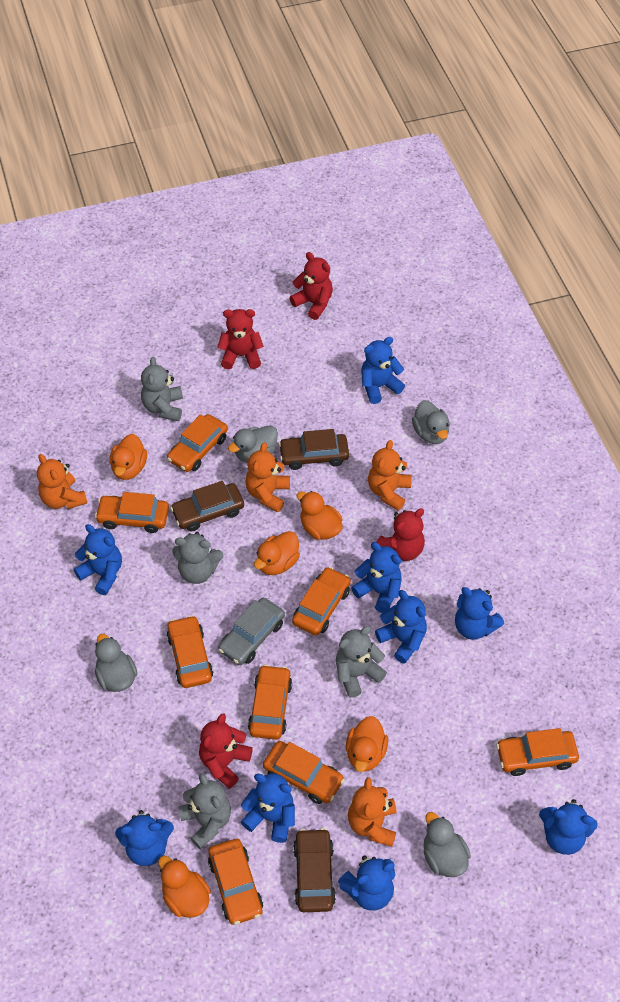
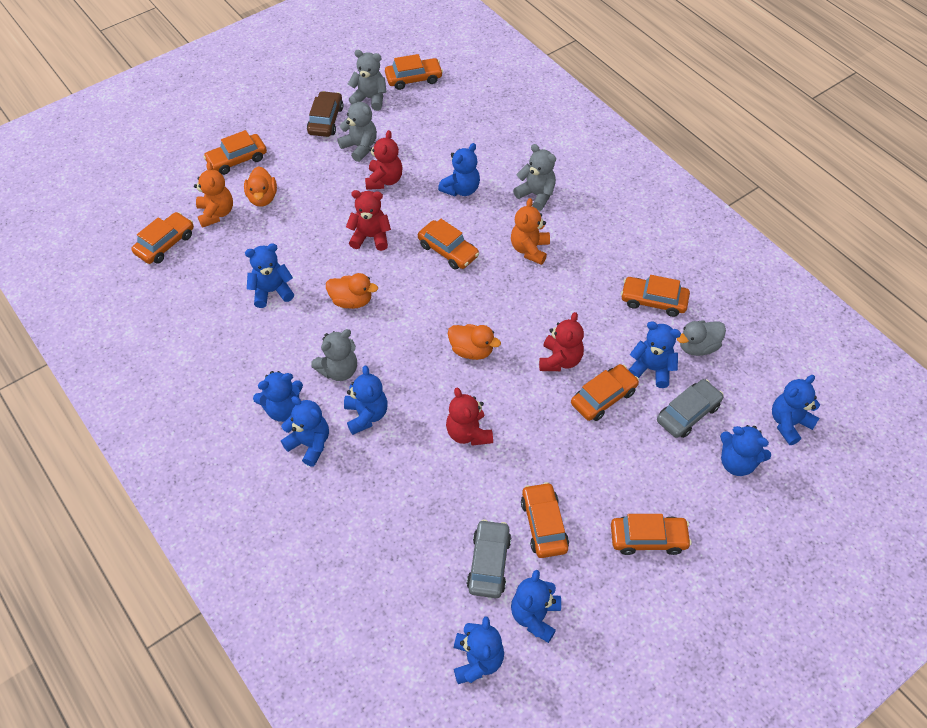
blue teddy bear: [74,524,122,595] [115,810,174,866] [241,773,295,843] [338,856,395,911] [351,542,402,613] [361,337,405,404] [375,590,427,664] [455,587,504,640] [539,799,598,855] = 9 -> [245,243,294,308] [253,371,303,422] [281,396,329,467] [344,365,388,435] [438,143,480,196] [454,617,504,684] [511,570,561,643] [629,321,681,388] [720,425,771,476] [772,375,820,445] = 10
brown car: [170,481,244,531] [279,429,349,470] [293,828,336,912] = 3 -> [307,91,343,137] = 1
grey car: [218,598,285,665] = 1 -> [467,519,511,598] [657,379,723,438] = 2
grey duck: [95,634,137,692] [228,425,278,463] [412,400,450,444] [423,812,471,877] = 4 -> [677,320,726,356] = 1
orange duck: [110,434,147,480] [158,856,211,918] [254,531,300,575] [297,491,343,540] [346,716,388,772] = 5 -> [244,166,277,207] [326,273,378,309] [448,324,501,360] = 3
orange teddy bear: [37,454,88,509] [245,442,290,512] [348,777,397,847] [368,440,412,511] = 4 -> [194,162,233,228] [511,198,550,265] = 2

